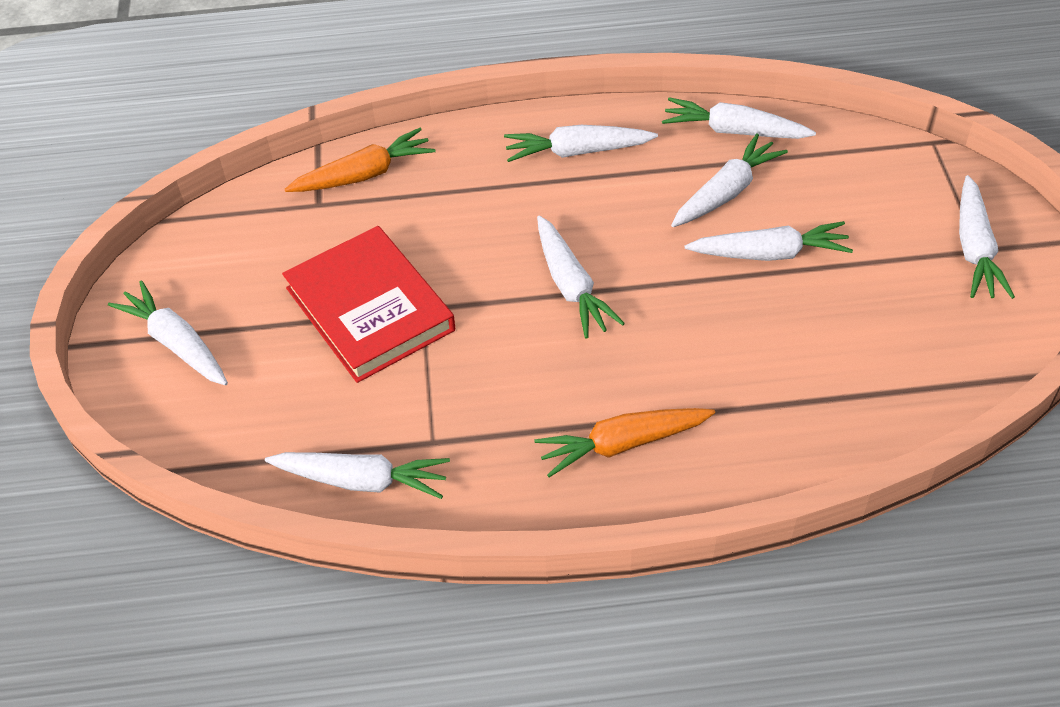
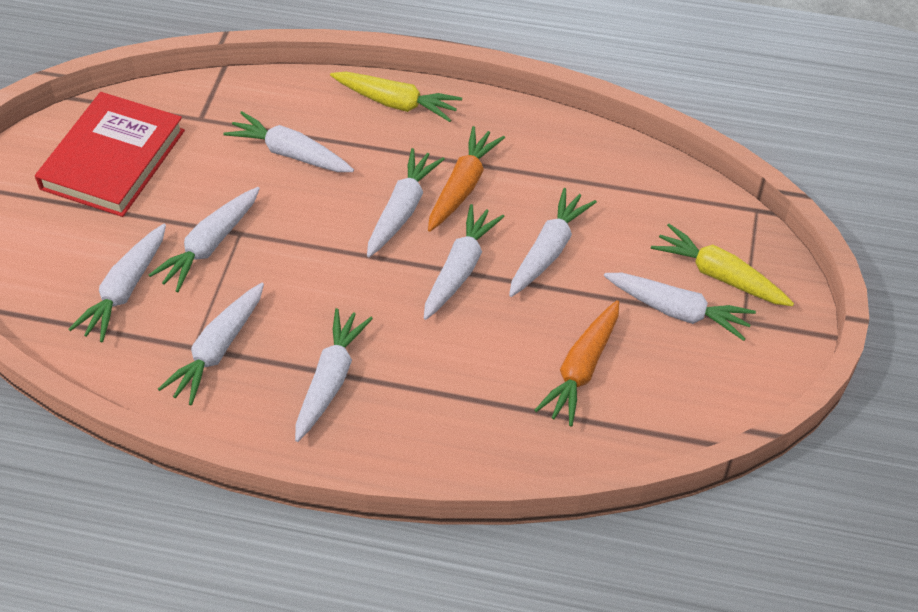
white carrot: [108,280,228,385] [265,452,450,499] [504,125,658,162] [537,216,625,338] [662,97,816,139] [671,133,788,227] [685,221,853,261] [959,175,1015,299] = 8 -> [68,224,166,342] [149,187,260,292] [158,283,264,406] [223,111,354,172] [295,308,373,442] [367,148,445,257] [424,204,505,320] [509,188,597,297] [604,273,756,341] = 9
yellow carrot: none = 0 -> [330,72,462,122] [651,224,794,306] = 2

